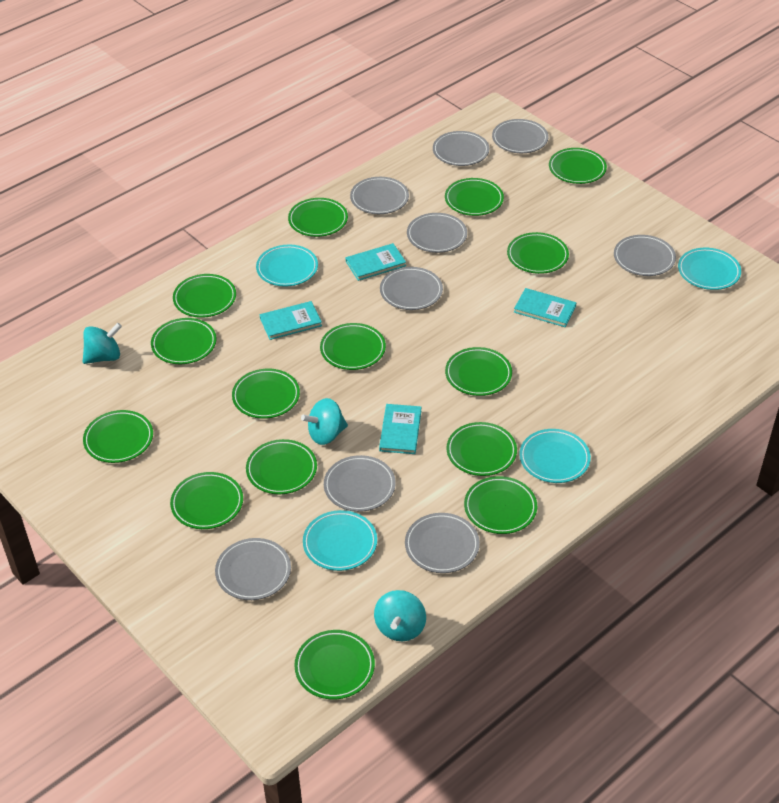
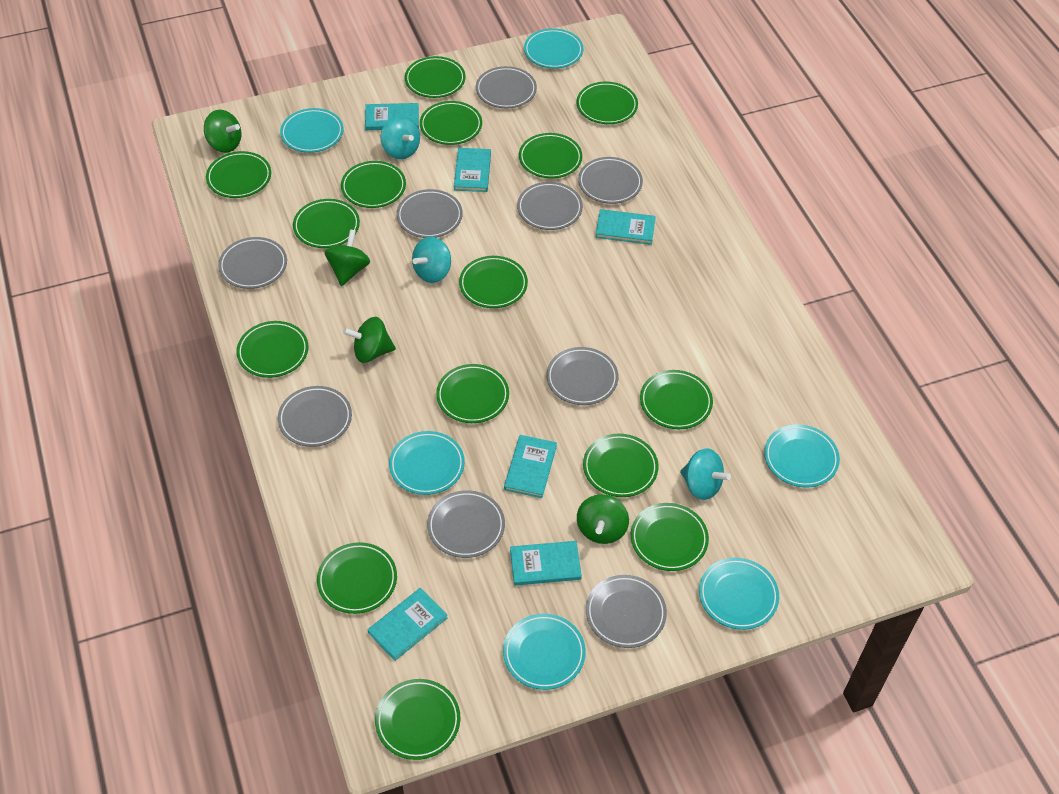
green spinning top: none = 0 -> [204,110,241,153] [325,229,370,286] [343,317,396,363] [577,494,629,544] = 4
turquoise book: [260,301,322,340] [346,243,406,281] [379,404,421,454] [514,288,576,327] = 4 -> [365,103,419,130] [368,588,448,661] [454,148,491,192] [504,435,557,498] [510,541,582,586] [596,209,656,245] = 6
turquoise plate: [256,245,318,287] [303,510,377,571] [519,429,591,483] [678,248,741,290] = 4 -> [280,108,344,153] [389,431,465,495] [503,614,586,690] [524,28,583,69] [699,558,779,630] [764,424,840,487] = 6

